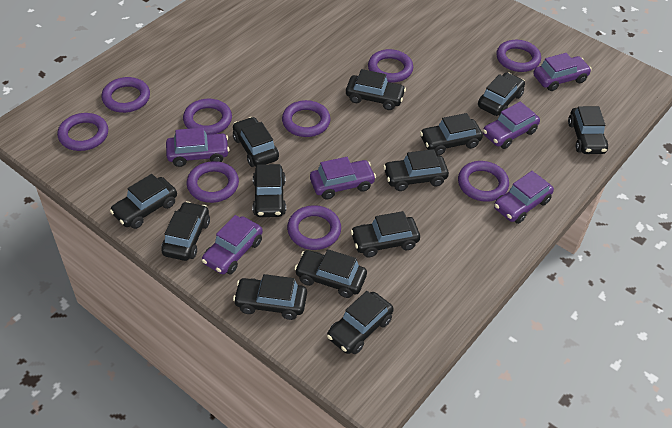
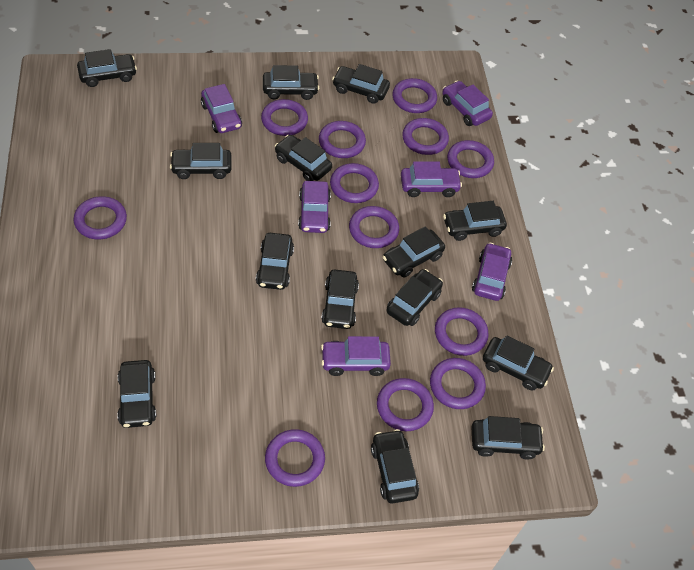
black car: [110,174,177,229] [161,201,210,261] [233,117,279,167] [233,274,307,320] [252,164,286,217] [294,249,367,298] [327,291,394,354] [346,69,406,110] [350,211,420,257] [383,149,449,191] [420,113,483,156] [478,72,525,116] [568,106,608,154] = 13 -> [77,49,137,87] [117,360,156,428] [170,143,232,179] [256,233,294,290] [263,65,319,100] [275,135,332,181] [321,269,359,329] [332,64,390,104] [371,429,419,504] [383,227,445,278] [387,269,443,326] [443,201,507,241] [471,416,545,460] [483,335,554,391] = 14
purple ring: [57,113,108,151] [101,77,150,113] [183,99,232,135] [187,161,239,203] [282,100,331,137] [287,205,341,250] [368,49,413,83] [458,161,509,202] [496,40,541,72] = 9 -> [73,196,127,239] [261,99,308,136] [265,429,325,487] [319,121,366,158] [330,163,379,203] [349,206,399,248] [377,378,434,431] [392,78,437,113] [402,118,449,155] [430,358,486,409] [435,307,489,356] [447,140,494,178] = 12

